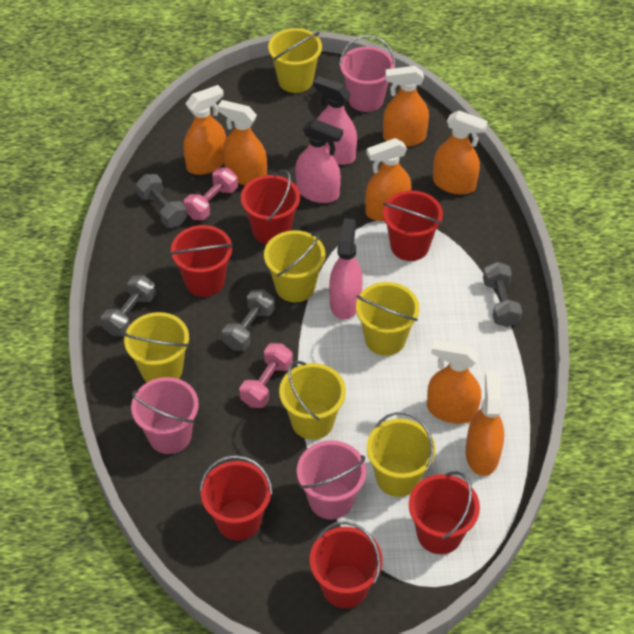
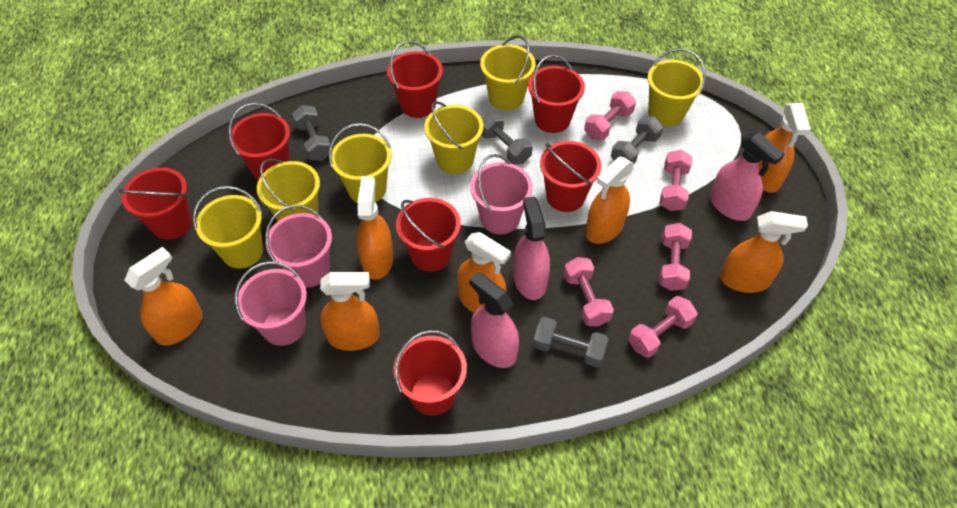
pink dumbbell: [184,167,238,220] [239,343,293,408] = 2 -> [563,257,614,326] [584,91,636,140] [628,296,697,358] [659,150,693,211] [659,223,692,291] = 5
red bucket: [170,225,233,297] [200,455,273,540] [241,170,300,245] [310,521,383,608] [383,190,443,261] [409,471,480,554] = 6 -> [118,167,192,240] [229,103,290,180] [387,41,443,118] [393,330,467,416] [396,198,461,272] [528,55,585,133] [540,141,601,212] = 7

